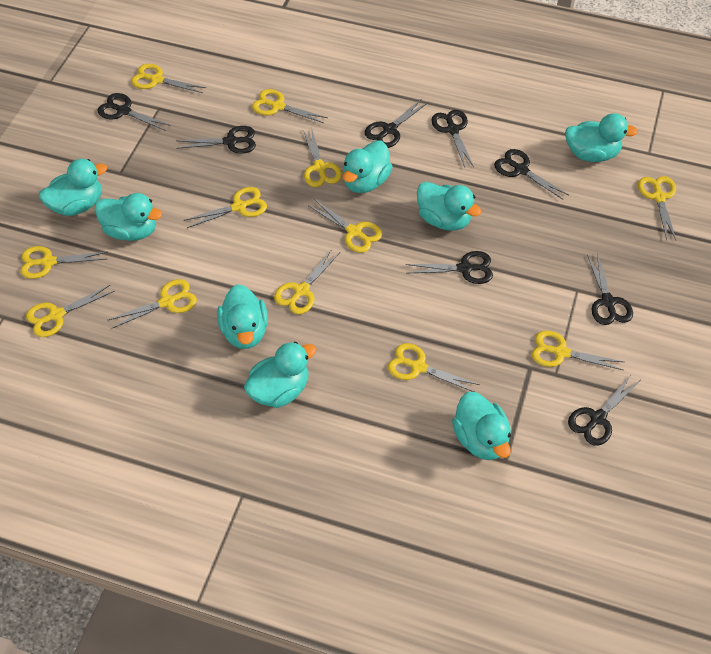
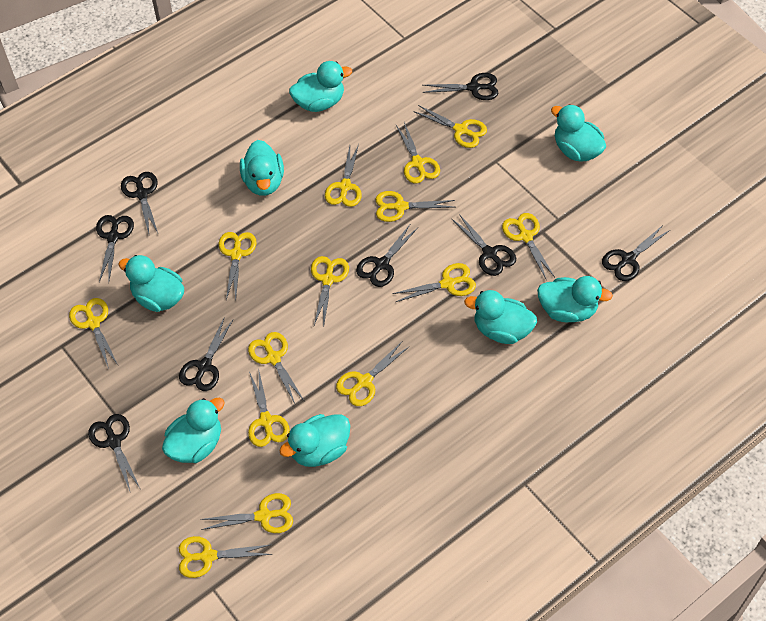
yellow scissors: [20,246,107,279] [26,285,115,337] [108,279,197,328] [131,64,206,93] [184,187,267,228] [252,89,328,123] [274,249,340,314] [303,127,342,187] [308,199,382,253] [388,343,480,392] [532,330,624,370] [638,176,676,240] = 12 -> [69,298,118,369] [179,536,273,578] [200,493,293,533] [219,232,256,300] [248,332,304,404] [248,367,290,447] [311,256,349,328] [325,144,362,207] [336,342,410,406] [375,191,455,222] [392,263,476,302] [396,122,440,183] [413,105,487,148] [502,213,555,279] = 14

